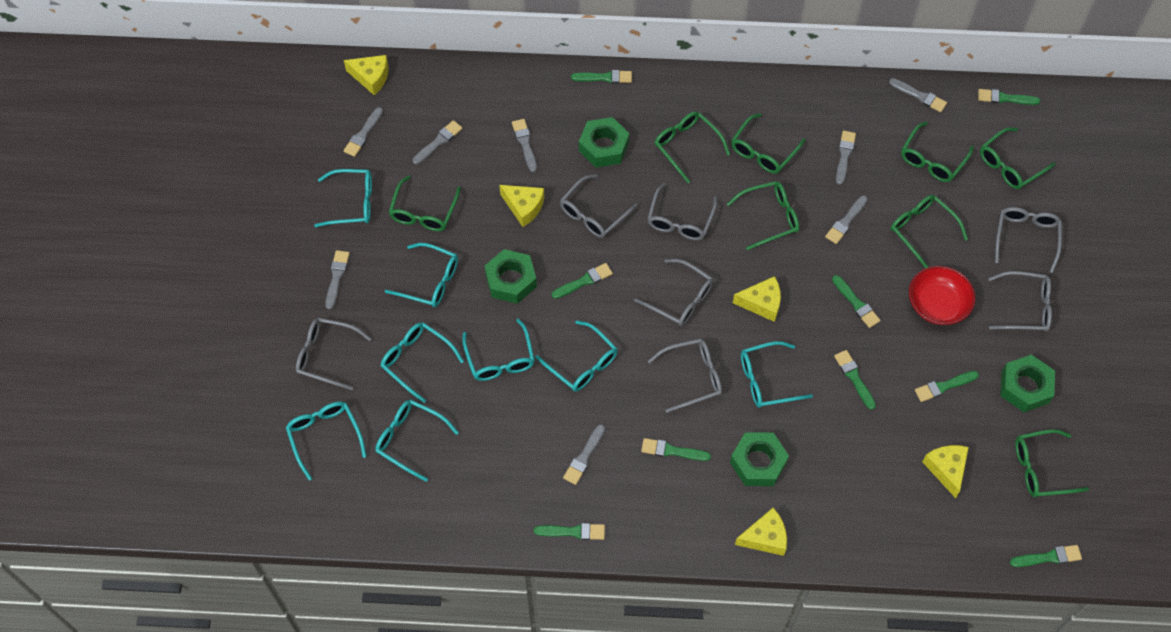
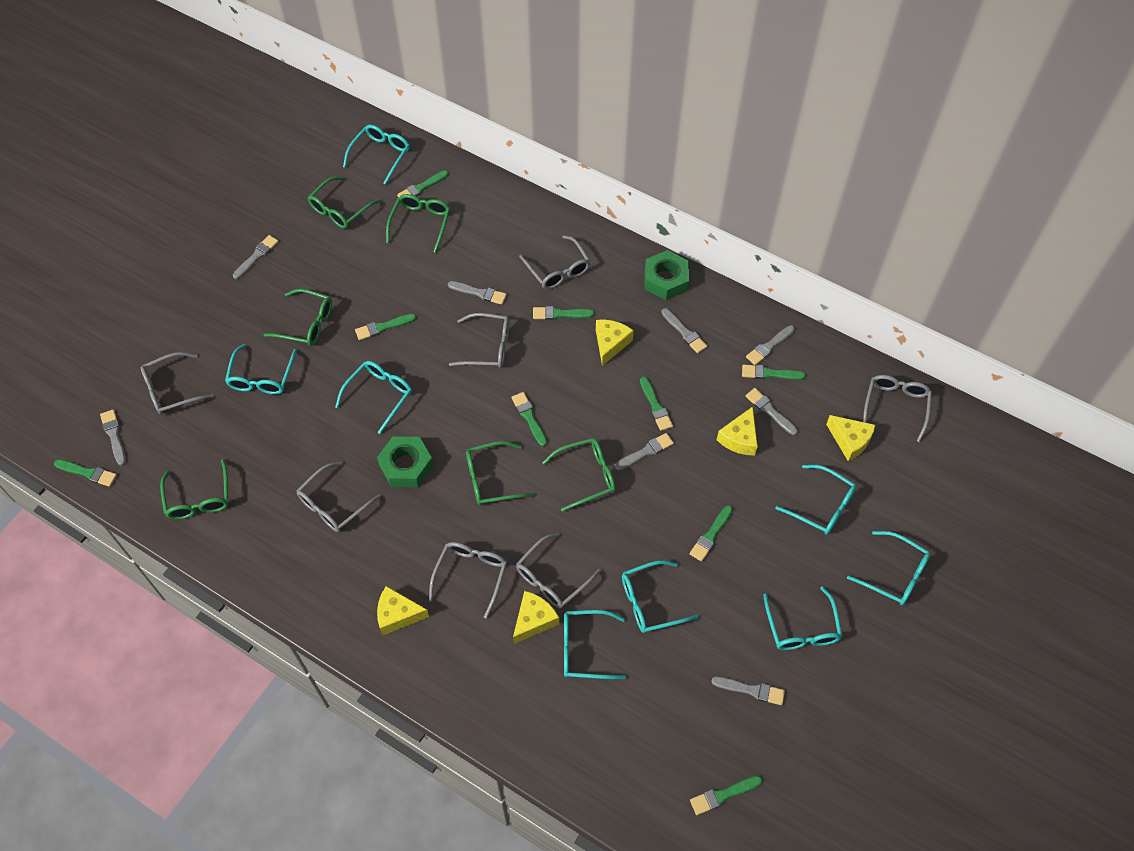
green glasses: [389,175,461,231] [654,111,730,183] [727,181,799,250] [731,113,805,174] [891,195,968,268] [901,122,974,182] [980,127,1055,189] [1015,429,1089,497] = 8 -> [160,459,229,520] [264,289,332,346] [307,176,381,229] [386,194,450,253] [466,441,535,505] [542,438,616,512] = 6
green nut: [485,249,537,304] [579,117,629,168] [730,432,789,486] [1000,355,1055,412] = 4 -> [377,437,433,487] [645,250,689,300] = 2
red bowl: [909,266,975,325] = 1 -> none = 0

